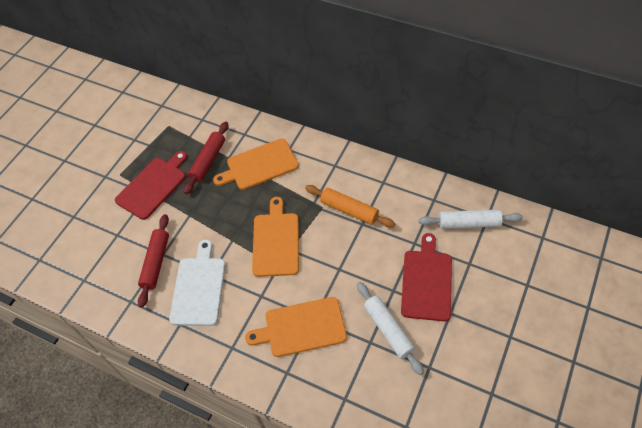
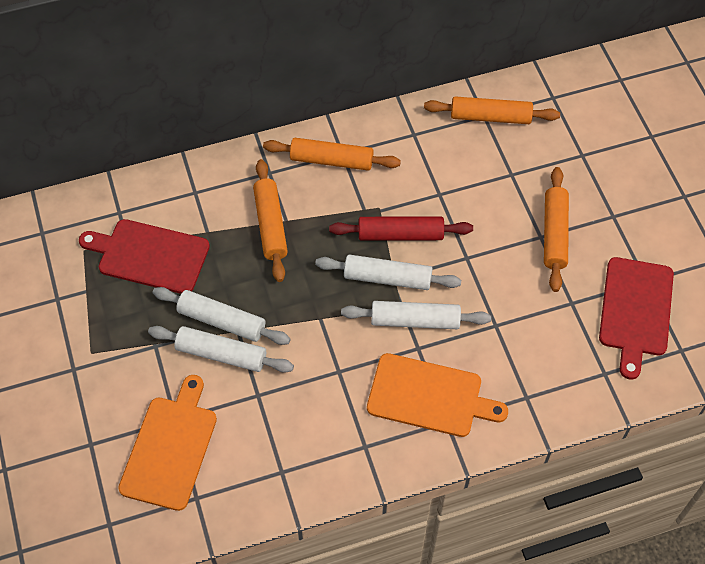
orange cutting board: [213,138,299,190] [245,297,347,357] [252,197,299,277] = 3 -> [118,375,217,511] [367,353,508,437] = 2
orange rolling pin: [305,185,395,228] = 1 -> [253,159,288,282] [263,138,401,171] [424,97,560,124] [544,167,569,292] = 4
red rolling pin: [138,214,169,308] [184,121,228,194] = 2 -> [329,216,473,241] = 1
white cutting board: [169,240,225,326] = 1 -> none = 0
white rolling pin: [357,282,424,375] [419,210,523,229] = 2 -> [148,326,294,373] [153,287,291,345] [315,255,461,290] [341,301,491,329] = 4

